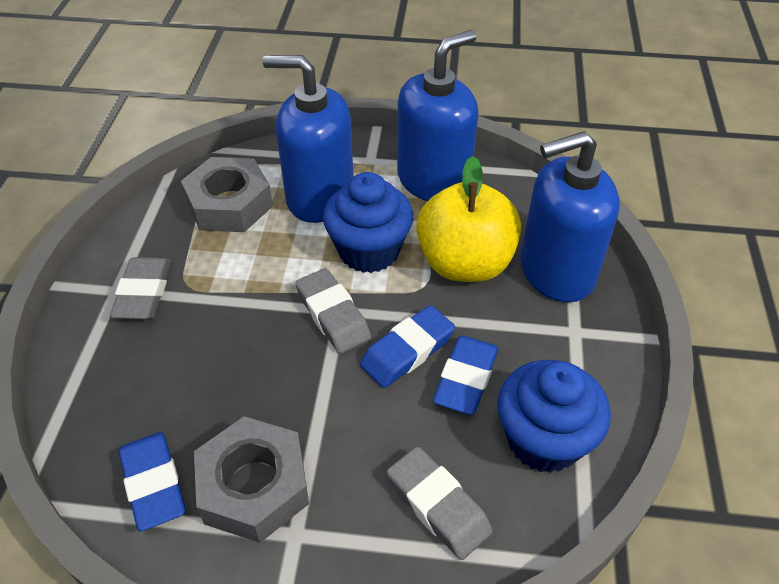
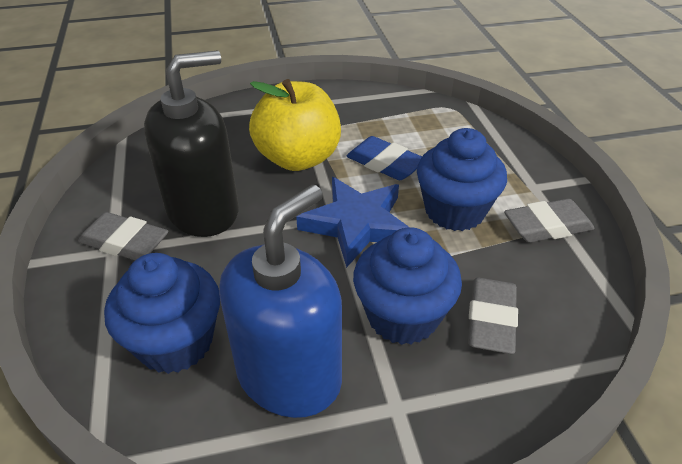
black soap dispenser: none = 0 -> [144,51,239,237] = 1
blue cupcake: [323,172,413,273] [497,360,611,473] = 2 -> [104,253,220,374] [353,227,462,345] [417,128,507,231] = 3
blue eraser: [119,432,185,532] [360,305,455,388] [433,336,498,415] = 3 -> [346,136,422,180] = 1
blue soap dispenser: [263,55,354,223] [397,30,479,201] [520,131,620,302] = 3 -> [219,185,342,418] = 1
blue star: none = 0 -> [296,177,409,268] = 1
grey nut: [181,157,273,232] [194,416,309,543] = 2 -> none = 0

